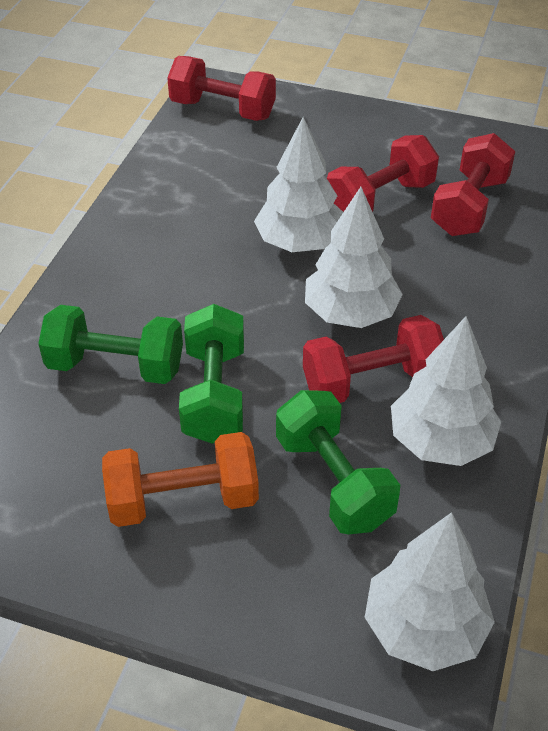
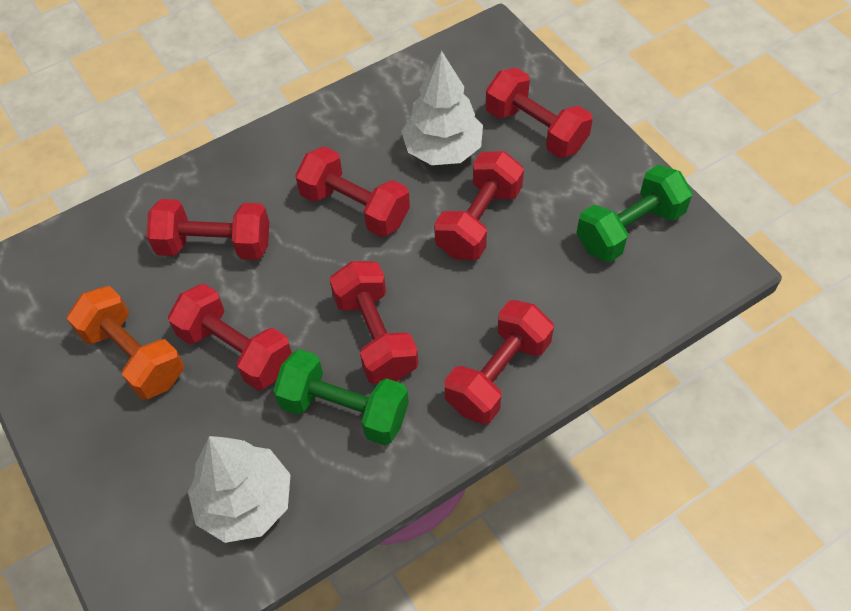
green dumbbell: [38,305,183,384] [179,304,244,444] [276,390,400,534] = 3 -> [273,349,409,445] [576,165,693,262] = 2
red dumbbell: [167,56,276,121] [303,315,444,403] [327,135,439,212] [431,133,515,236] = 4 -> [147,199,269,260] [168,284,292,390] [295,146,410,237] [329,261,418,384] [434,151,524,260] [445,300,554,424] [485,68,593,158] = 7
white tree: [254,117,343,252] [305,187,403,328] [365,512,495,671] [391,316,501,466] = 4 -> [188,436,291,543] [401,51,483,165] = 2

